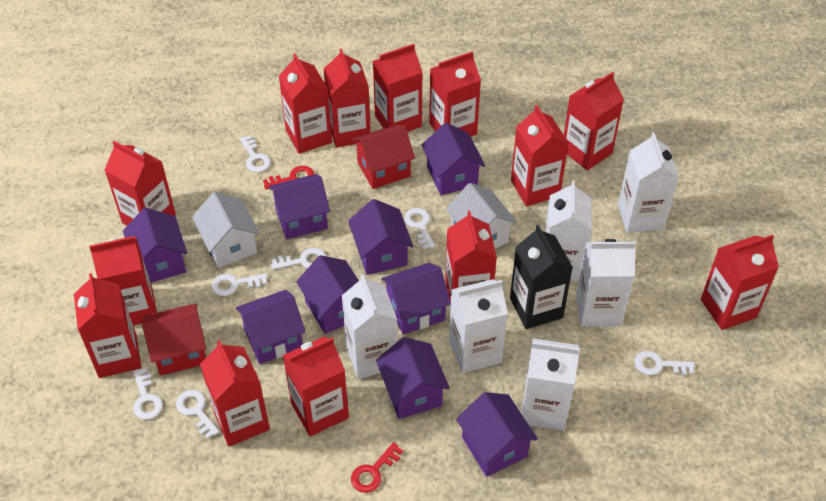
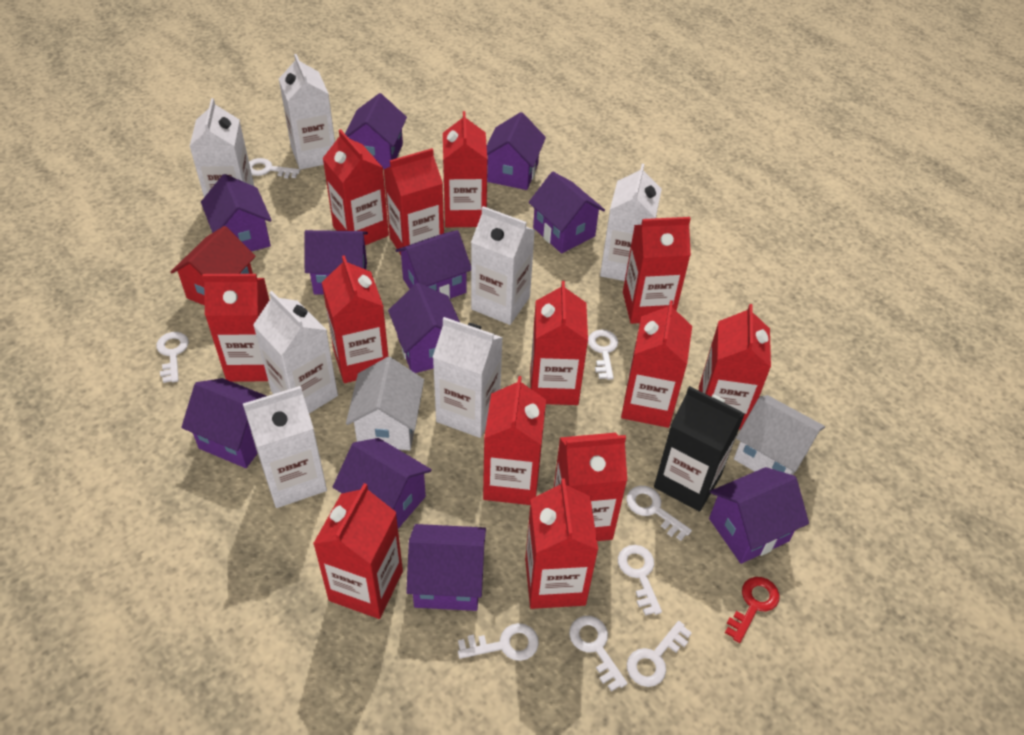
purple house: [123,208,187,283] [236,290,306,364] [269,174,330,239] [296,255,359,334] [348,199,413,275] [376,337,450,419] [381,263,451,334] [422,123,485,195] [456,392,538,477] = 9 -> [181,378,266,468] [201,174,272,252] [305,230,368,295] [333,438,432,529] [345,93,407,169] [388,283,460,373] [395,230,471,299] [406,524,486,611] [487,112,546,190] [528,172,605,253] [709,467,809,564] = 11
red house: [142,304,206,375] [352,125,415,189] = 2 -> [171,226,256,306] = 1
red key: [263,166,314,190] [351,442,403,493] = 2 -> [725,577,779,643] = 1
white carton: [342,274,398,379] [449,279,508,373] [522,339,580,431] [544,180,592,282] [576,239,636,327] [618,132,679,233] = 6 -> [189,98,254,197] [243,386,327,508] [253,291,338,413] [279,54,335,170] [433,317,503,438] [471,206,535,325] [600,164,662,281] = 7
white key: [133,368,163,420] [176,390,219,439] [211,273,267,296] [240,136,271,172] [271,248,326,270] [404,208,435,250] [635,351,695,375] = 7 -> [156,332,189,383] [249,158,300,178] [458,623,539,661] [569,616,628,692] [588,330,618,380] [618,545,662,616] [626,486,692,541] [627,621,692,687] = 8

